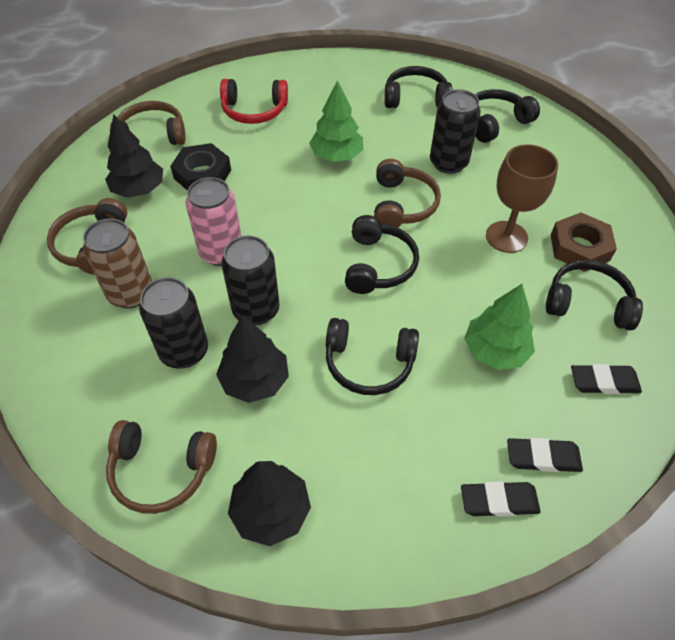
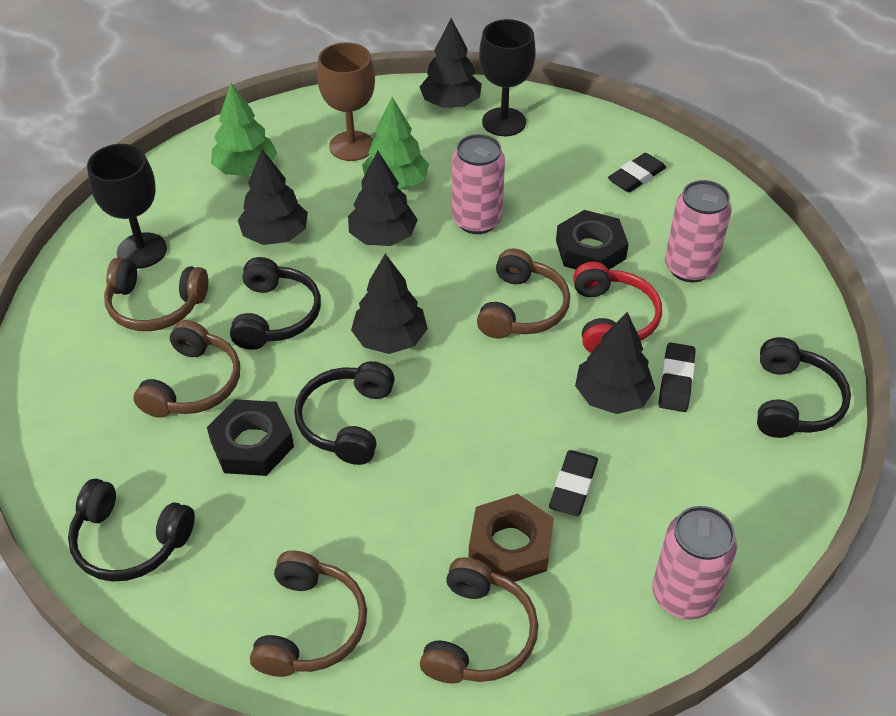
black can: [139,277,208,369] [221,235,280,326] [430,89,481,174] = 3 -> none = 0
black goblet: none = 0 -> [87,144,167,268] [479,19,536,136] = 2
black headphones: [326,318,419,395] [345,215,419,294] [384,66,453,108] [475,89,540,143] [546,260,643,330] = 5 -> [68,479,195,582] [230,257,321,350] [294,361,395,465] [757,337,851,438] = 4
black nut: [170,143,231,191] = 1 -> [207,399,294,476] [556,210,629,270] = 2
black tree: [105,114,163,198] [216,316,289,403] [228,461,311,546] = 3 -> [238,149,308,245] [348,151,418,246] [351,254,428,354] [420,18,482,108] [575,312,655,414] = 5
brown can: [83,219,152,308] = 1 -> none = 0
brown headphones: [47,198,127,275] [106,420,217,514] [110,101,186,145] [374,159,441,228] = 4 -> [104,258,208,331] [133,320,240,418] [250,550,367,677] [420,557,538,684] [477,249,570,339] = 5
pink can: [186,177,241,266] = 1 -> [452,134,505,234] [652,506,737,620] [665,180,732,282] = 3

